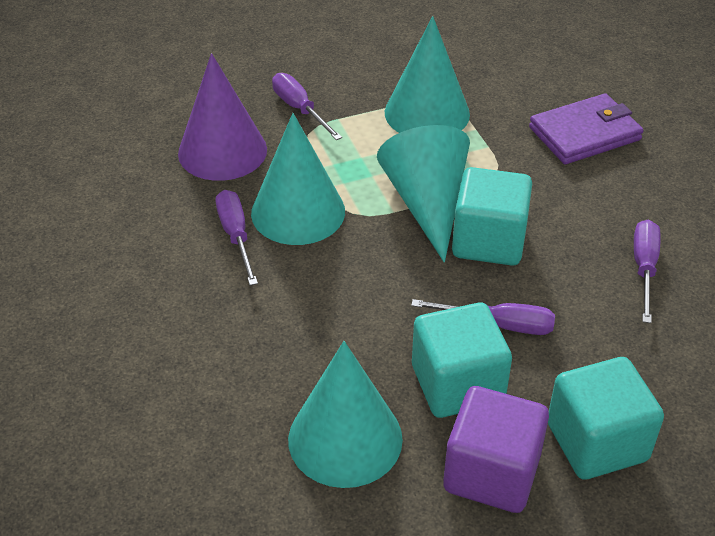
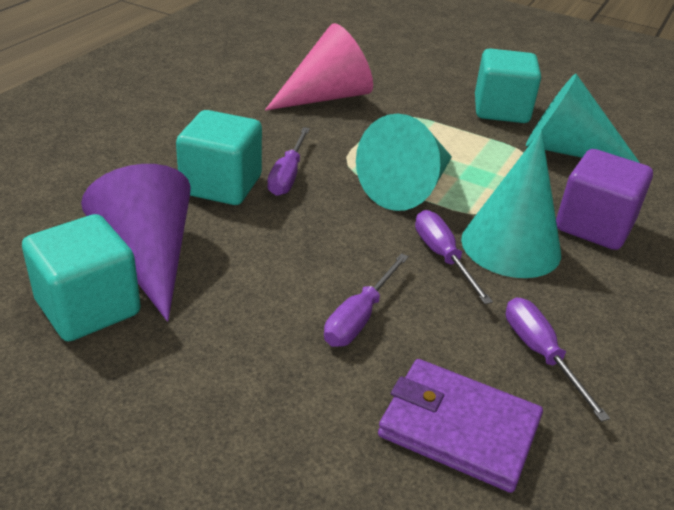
pink cone: none = 0 -> [265,23,373,111] = 1
turquoise cone: [251,113,345,245] [288,341,403,488] [377,125,470,263] [385,16,470,133] = 4 -> [356,113,452,211] [461,130,561,278] [526,74,640,163] = 3

